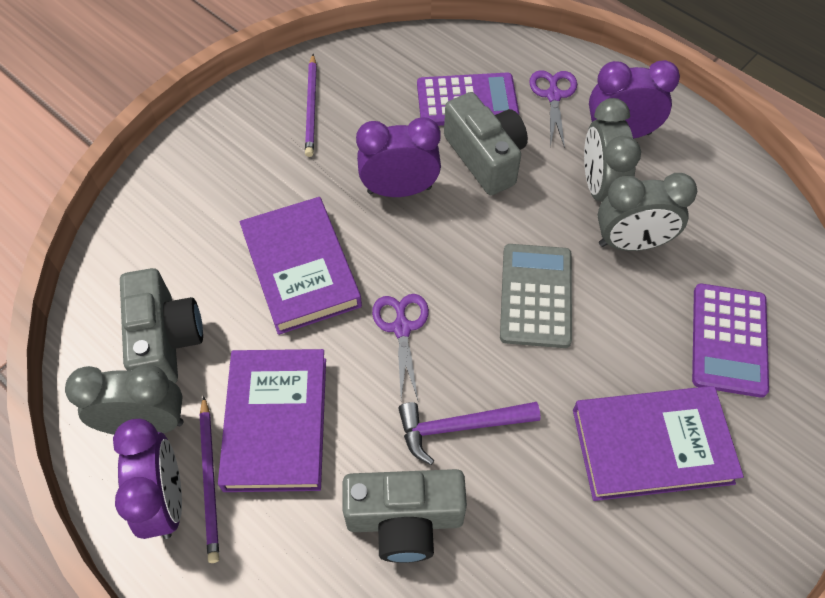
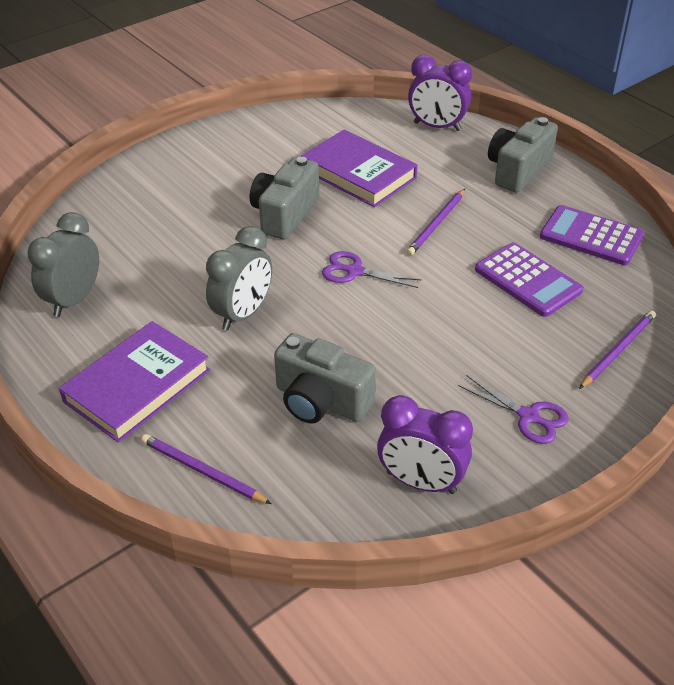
grey calculator: [500,244,572,348] = 1 -> none = 0
grey clock: [65,365,184,435] [584,98,641,202] [597,173,697,251] = 3 -> [27,212,99,317] [206,226,272,331] = 2
purple book: [218,349,326,492] [240,197,362,335] [573,386,744,501] = 3 -> [59,321,210,443] [301,130,417,207] = 2
purple clock: [113,419,182,539] [356,117,441,197] [589,60,680,139] = 3 -> [377,395,473,494] [408,55,472,131] = 2
purple hammer: [398,402,541,465] = 1 -> none = 0
purple pencil: [200,396,219,563] [305,54,317,157] = 2 -> [141,434,271,504] [406,189,465,256] [579,310,656,389] = 3

